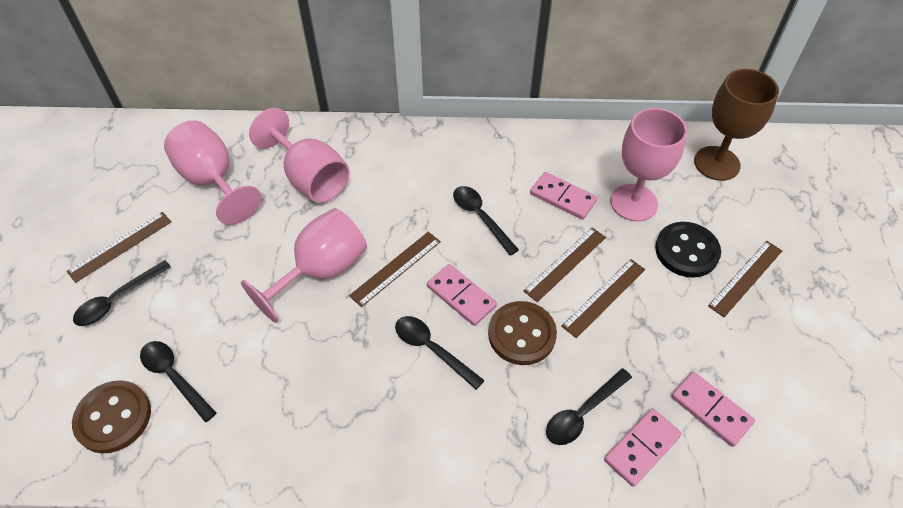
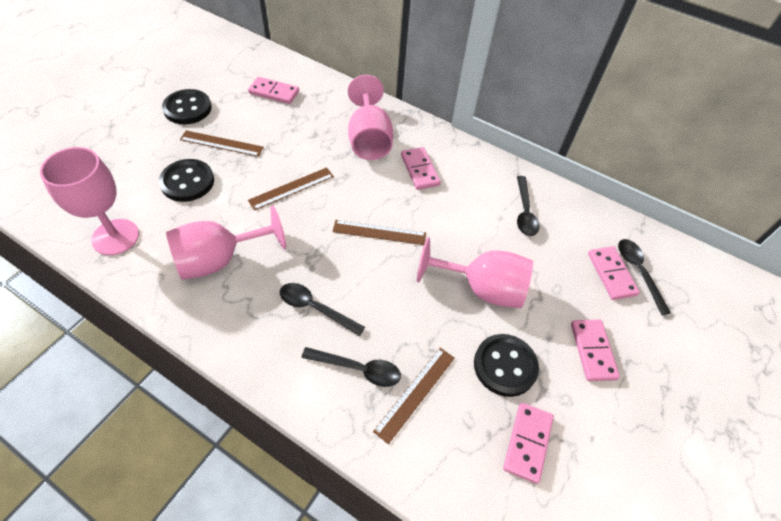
black button: [655,222,721,277] = 1 -> [159,159,214,202] [162,89,212,124] [474,334,539,397] = 3
black spoon: [73,260,171,326] [140,341,217,422] [395,316,485,390] [453,186,519,256] [546,368,632,445] = 5 -> [280,283,365,336] [301,347,401,387] [517,176,539,236] [618,239,671,315] = 4
brown button: [72,380,151,453] [488,301,557,365] = 2 -> none = 0
brown goblet: [694,69,779,181] = 1 -> none = 0
brown ruler: [66,212,172,283] [349,232,441,307] [523,227,606,302] [561,259,646,338] [708,241,782,317] = 5 -> [180,130,264,157] [248,167,334,211] [332,220,426,245] [373,348,455,444] = 4
pink domino: [427,264,497,326] [530,172,598,220] [604,408,682,487] [671,372,755,447] = 4 -> [248,77,299,104] [401,147,441,190] [503,403,554,484] [571,320,620,381] [588,246,640,300] = 5

